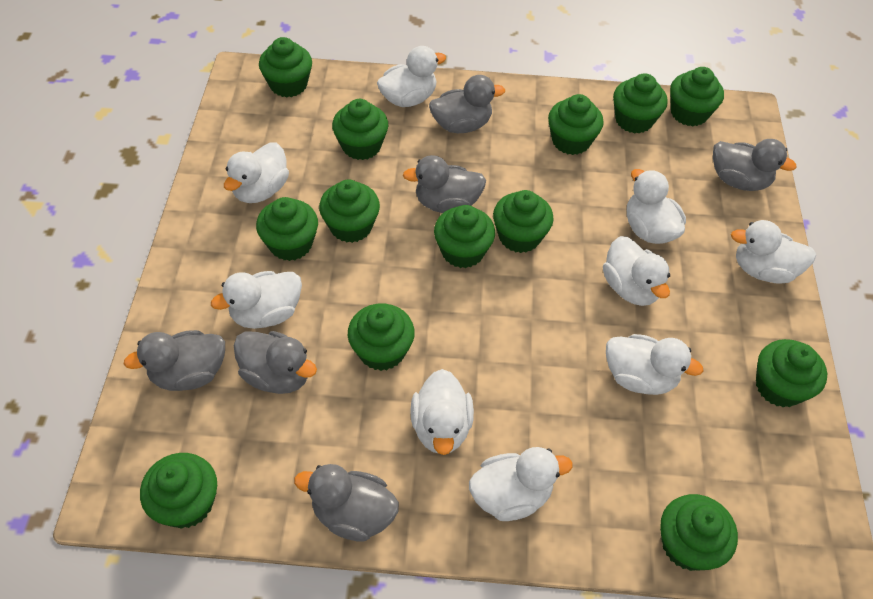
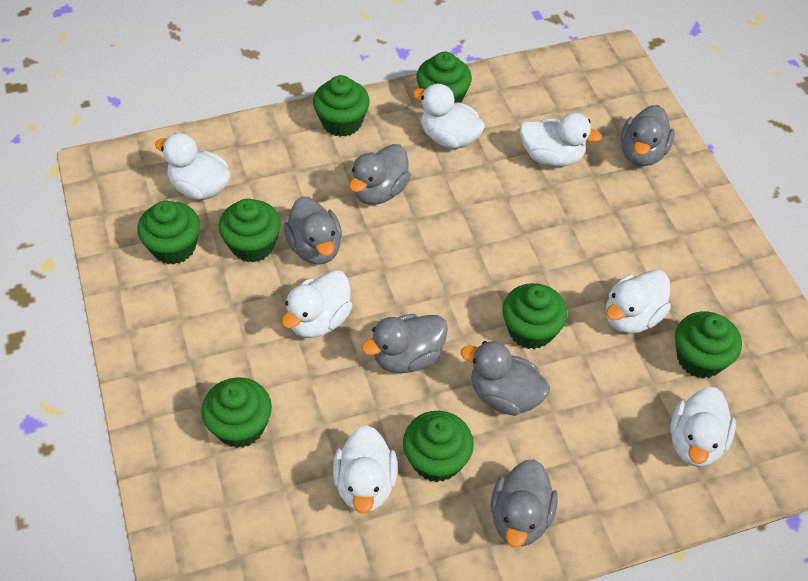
green cupcake: [140,453,217,529] [256,197,318,261] [259,37,312,97] [319,180,380,243] [332,99,388,160] [348,304,415,371] [434,205,495,268] [493,190,554,253] [548,94,604,155] [613,73,668,134] [660,494,738,571] [670,67,724,126] [756,339,827,407] = 13 -> [138,200,200,264] [201,377,272,448] [219,199,281,262] [313,75,370,137] [403,411,474,482] [416,52,472,103] [502,283,568,349] [675,312,742,378] = 8
white duck: [211,271,302,329] [224,142,289,203] [377,46,446,107] [410,369,474,455] [469,447,573,521] [603,236,670,306] [606,334,703,395] [627,169,686,244] [731,220,816,284] = 9 -> [155,133,231,200] [282,270,352,338] [333,425,398,514] [413,84,485,149] [520,113,602,167] [606,270,671,334] [670,387,736,467] = 7

